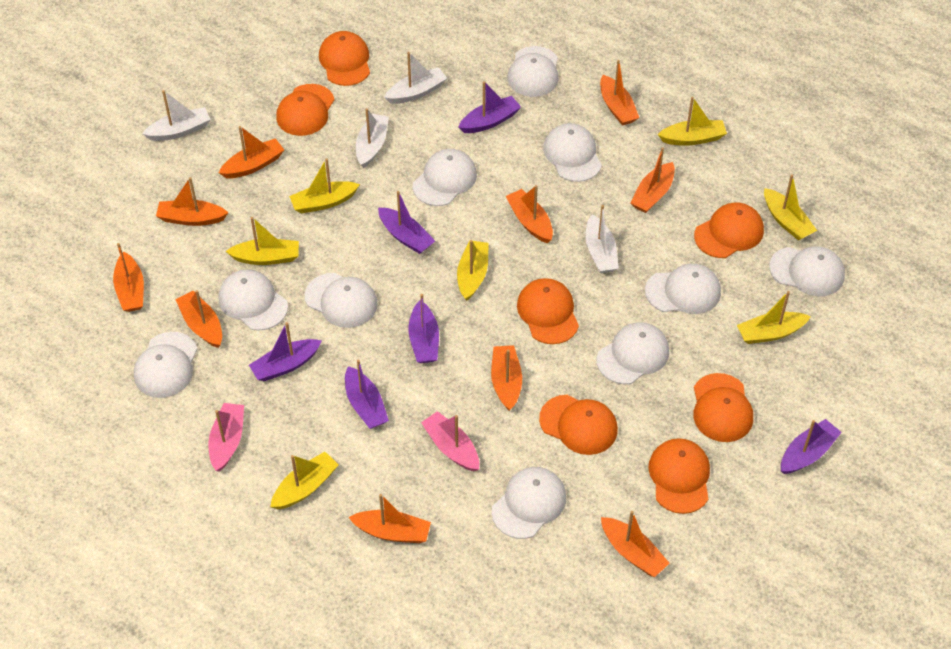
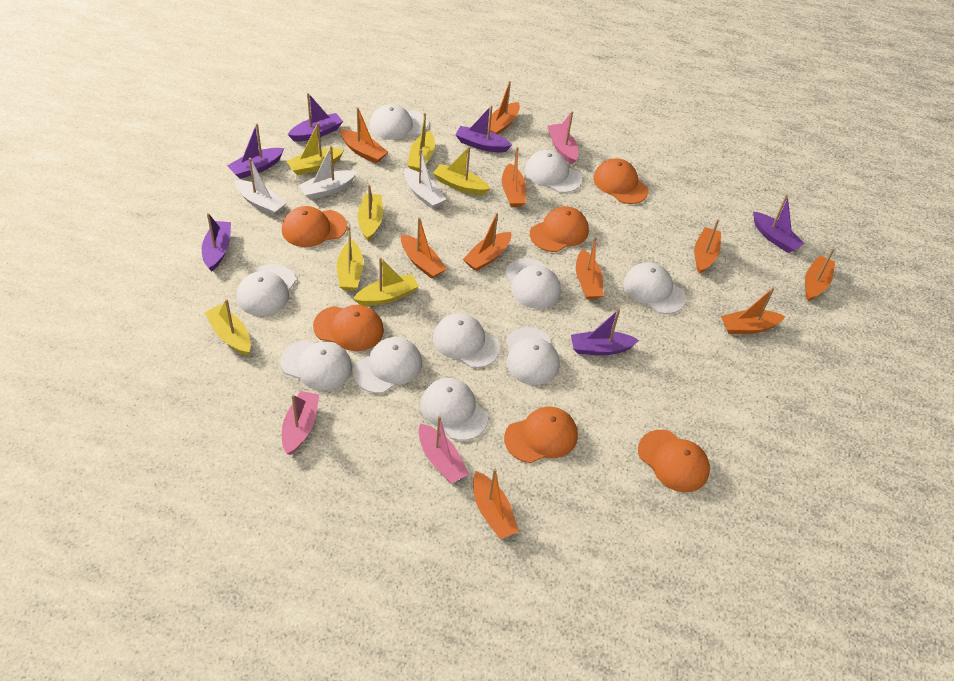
orange cap: [276,84,334,136] [319,31,370,86] [517,278,579,344] [539,395,618,455] [648,438,710,514] [693,373,753,442] [694,202,764,258] = 7 -> [282,206,347,247] [313,305,384,351] [504,407,578,463] [530,206,589,252] [593,158,649,204] [638,430,710,492] = 6
pink boat: [208,403,244,472] [421,411,479,471] = 2 -> [282,391,319,455] [419,416,469,484] [547,111,579,165] = 3
white boat: [142,90,211,141] [356,108,389,168] [384,52,447,104] [585,205,619,273] = 4 -> [235,158,286,216] [298,146,357,200] [404,149,446,209] = 3

